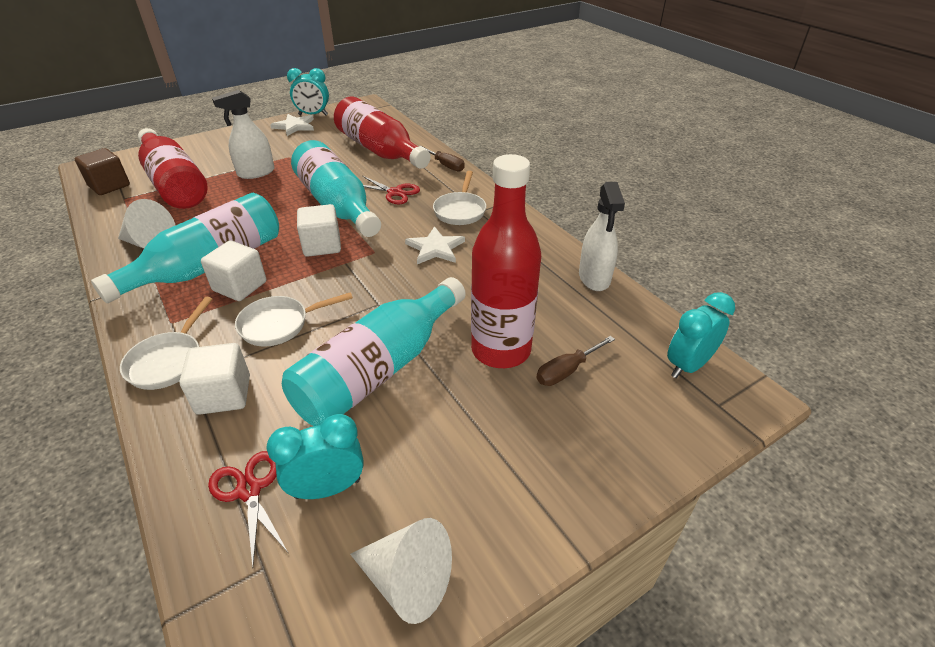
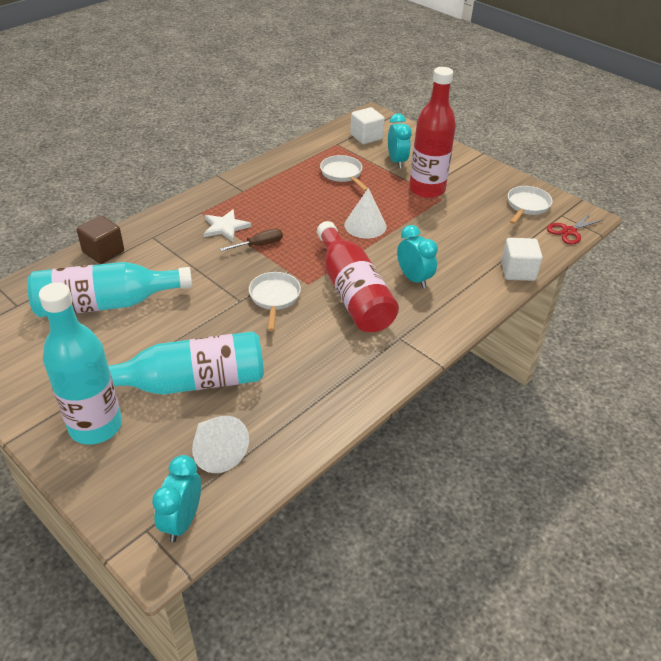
brown screwdriver: [418,146,465,172] [537,336,615,386] = 2 -> [220,228,283,251] = 1
red bottle: [138,128,208,209] [334,97,431,169] [471,154,541,368] = 3 -> [317,221,399,333] [409,67,456,198] = 2
red scissors: [208,451,288,568] [363,176,420,205] = 2 -> [547,213,603,245] = 1
white cube: [180,343,250,415] [201,240,266,301] [297,204,341,257] = 3 -> [350,107,385,144] [501,238,543,281] = 2
white spray bottle: [212,90,275,179] [579,182,625,291] = 2 -> none = 0
white star: [270,114,314,136] [405,226,465,264] = 2 -> [204,209,251,242] = 1

